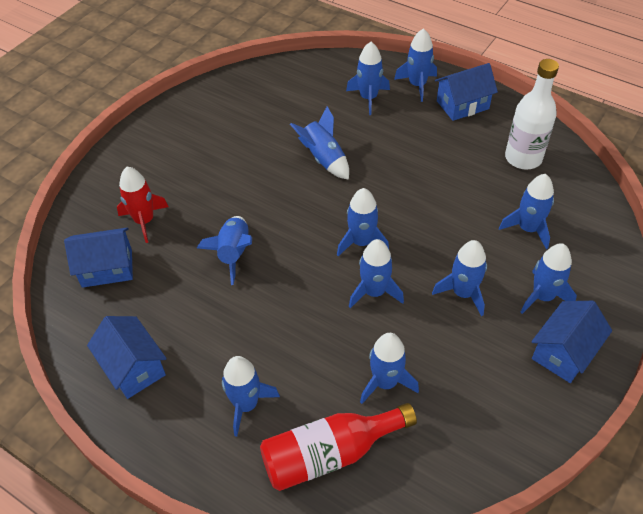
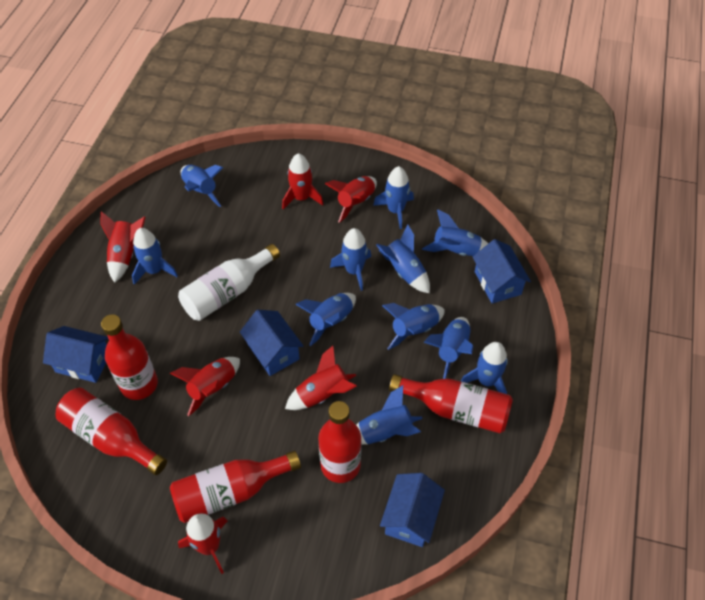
red bottle: [260,403,417,491] = 1 -> [56,388,167,475] [101,314,158,400] [170,451,301,523] [318,401,362,483] [389,374,513,433] = 5
red rocket: [117,167,168,243] = 1 -> [100,211,146,283] [170,357,240,416] [178,514,228,574] [282,153,323,209] [285,346,357,410] [325,176,377,223] = 6

